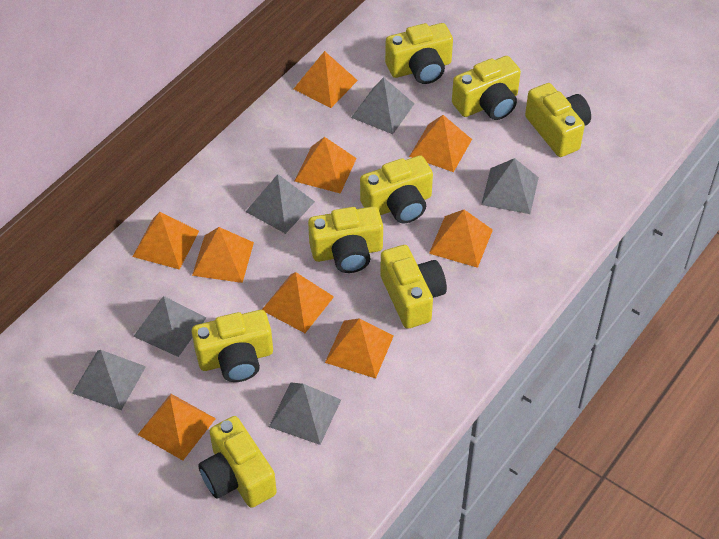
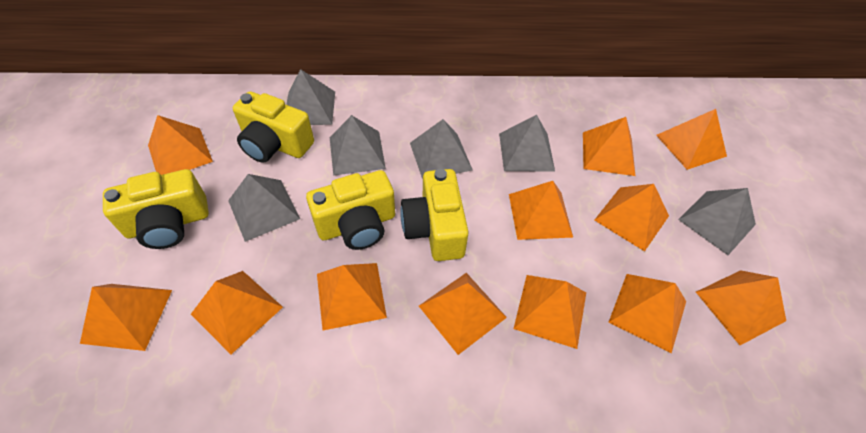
orange pyramid: [132,212,199,270] [138,394,216,460] [192,227,254,283] [262,272,334,333] [294,51,358,108] [295,137,357,194] [325,318,394,378] [409,115,472,172] [429,210,493,268] = 9 -> [80,284,172,351] [148,115,213,175] [191,271,283,354] [317,263,387,330] [419,273,507,355] [509,181,573,240] [513,275,586,349] [583,117,635,176] [595,184,669,251] [609,274,686,353] [656,109,727,170] [696,270,786,345] = 12
yellow camera: [192,310,273,382] [198,416,277,508] [308,206,383,273] [360,155,433,223] [380,245,447,329] [385,23,453,84] [452,56,521,120] [525,83,591,157] = 8 -> [103,169,209,249] [233,91,314,163] [306,170,395,250] [400,169,469,261] = 4

